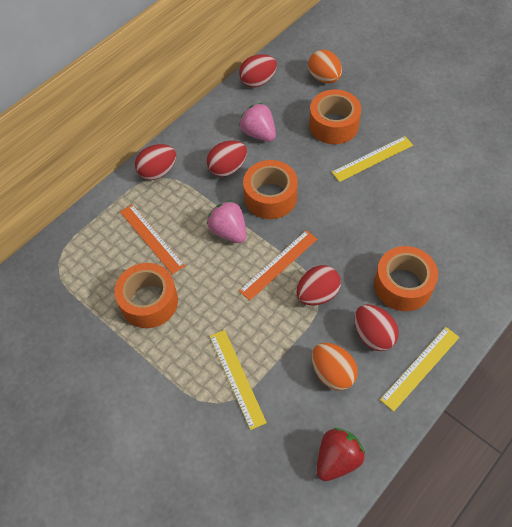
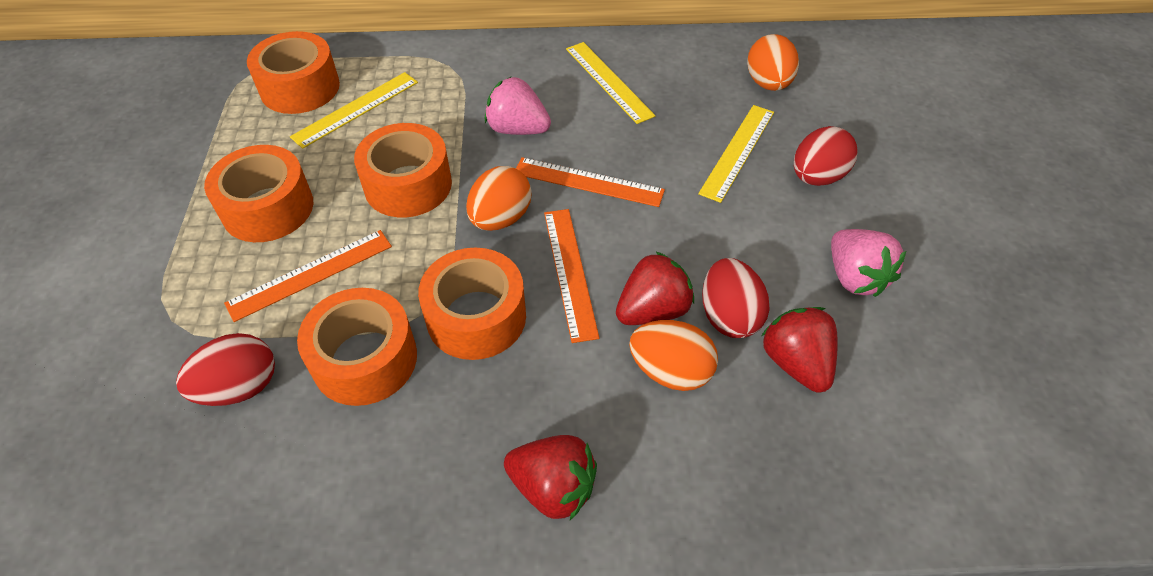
orange egg: [308,50,342,83] [312,343,358,390] = 2 -> [466,166,532,231] [629,320,718,391] [747,34,799,91] = 3
orange ruler: [120,204,185,274] [239,230,317,301] = 2 -> [224,230,392,322] [516,157,665,207] [544,209,599,343] = 3
orange tape: [115,263,178,328] [243,160,298,219] [309,89,361,144] [374,246,438,311] = 4 -> [204,145,313,242] [247,31,340,114] [297,288,417,406] [354,123,452,217] [418,248,526,360] = 5
red egg: [135,144,176,180] [207,141,247,177] [239,54,277,87] [296,265,341,305] [354,304,399,351] = 5 -> [176,333,275,406] [702,258,770,338] [794,126,858,186] = 3
red strawberry: [317,428,365,481] = 1 -> [504,435,597,520] [616,251,694,325] [762,307,838,393] = 3

